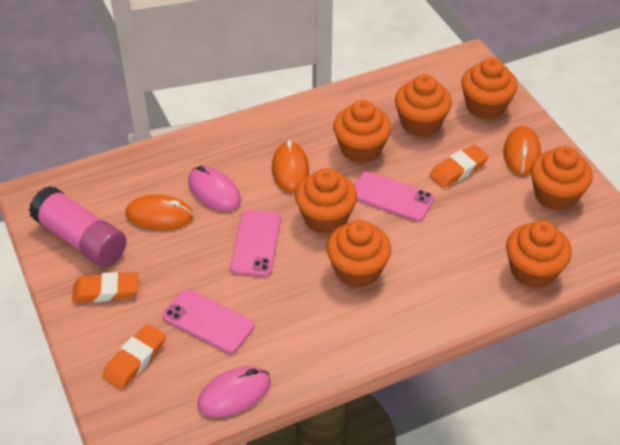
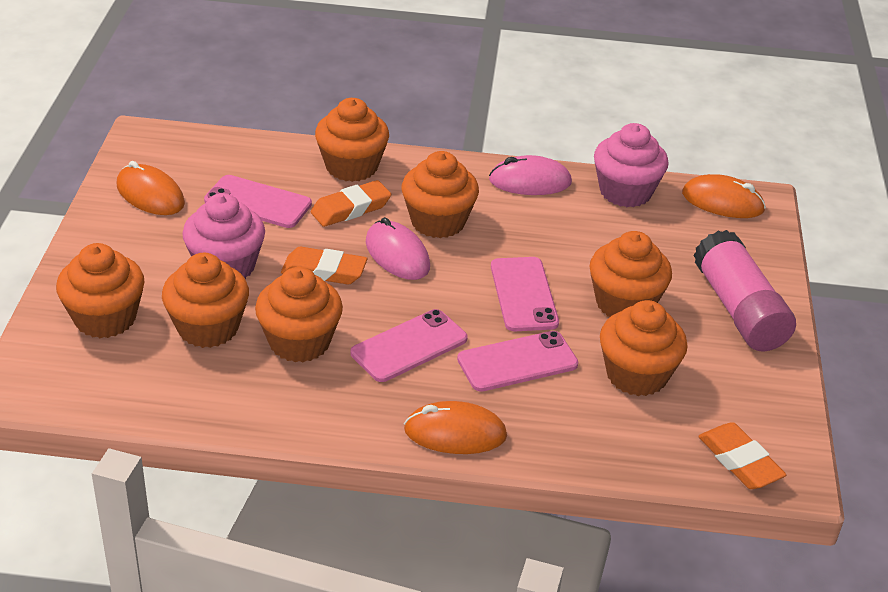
pink cupcake: none = 0 -> [182,193,265,279] [594,123,668,207] = 2
pink phone: [163,289,254,354] [230,210,281,277] [354,172,434,222] = 3 -> [204,175,312,228] [351,309,468,382] [457,331,578,392] [491,257,559,331] = 4

